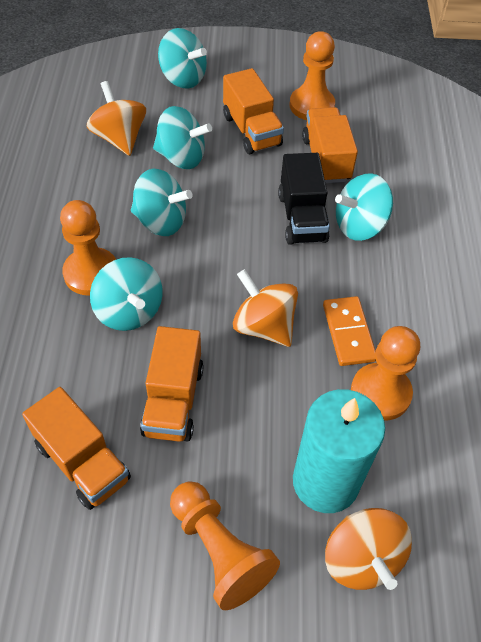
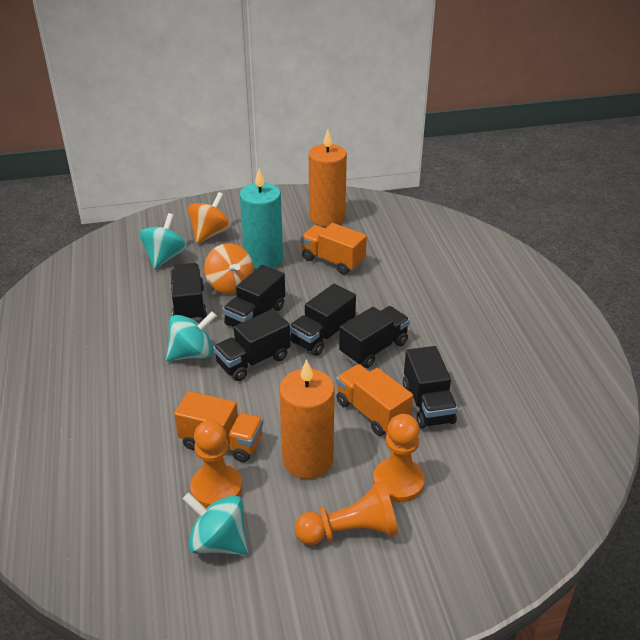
black truck: [278,153,330,245] = 1 -> [171,263,207,321] [213,309,290,381] [223,265,285,327] [290,283,356,356] [339,306,410,368] [403,346,458,428] = 6
orange candle: none = 0 -> [279,359,335,479] [309,129,347,227] = 2
orange domino: [323,296,376,366] = 1 -> none = 0
orange pawn: [60,200,116,296] [170,481,280,610] [290,31,335,120] [351,326,420,420] = 4 -> [190,420,242,508] [294,480,398,545] [373,414,425,502] = 3
orange spinning top: [87,81,146,156] [233,269,298,347] [325,508,412,590] = 3 -> [188,192,231,244] [204,243,254,294] = 2
orange truck: [22,387,131,510] [140,326,204,442] [223,68,284,154] [302,107,358,184] = 4 -> [174,391,263,462] [301,223,367,275] [336,364,413,436] = 3
turquoise spinning top: [90,257,163,331] [131,169,193,236] [153,106,212,169] [158,28,207,89] [335,173,393,241] = 5 -> [139,213,187,269] [166,311,217,361] [183,492,248,555] = 3

